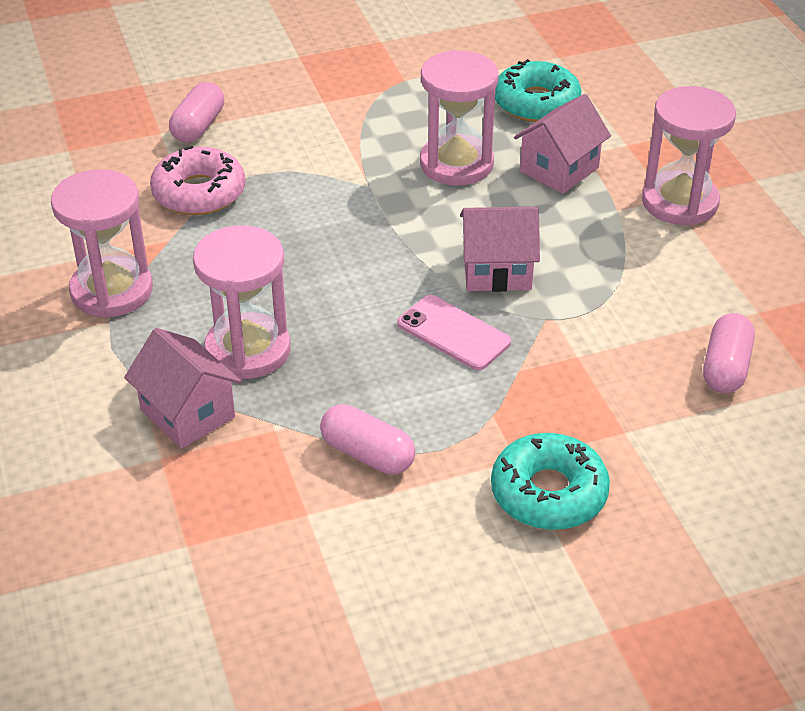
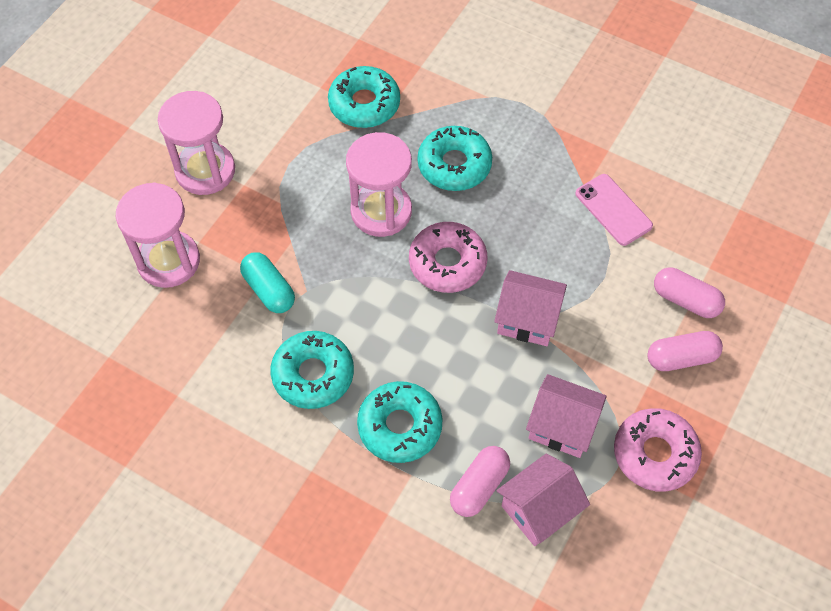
pink donut: [150,146,245,215] = 1 -> [409,222,487,293] [614,408,702,492] = 2
pink hourglass: [51,169,153,318] [193,225,291,379] [420,50,499,185] [642,86,736,225] = 4 -> [116,183,200,288] [157,91,235,195] [346,132,412,237] = 3
turquoise capsule: none = 0 -> [240,252,295,313] = 1
turquoise donut: [491,433,610,530] [495,59,582,122] = 2 -> [271,331,354,409] [328,66,400,128] [357,381,443,463] [417,126,492,191] = 4

